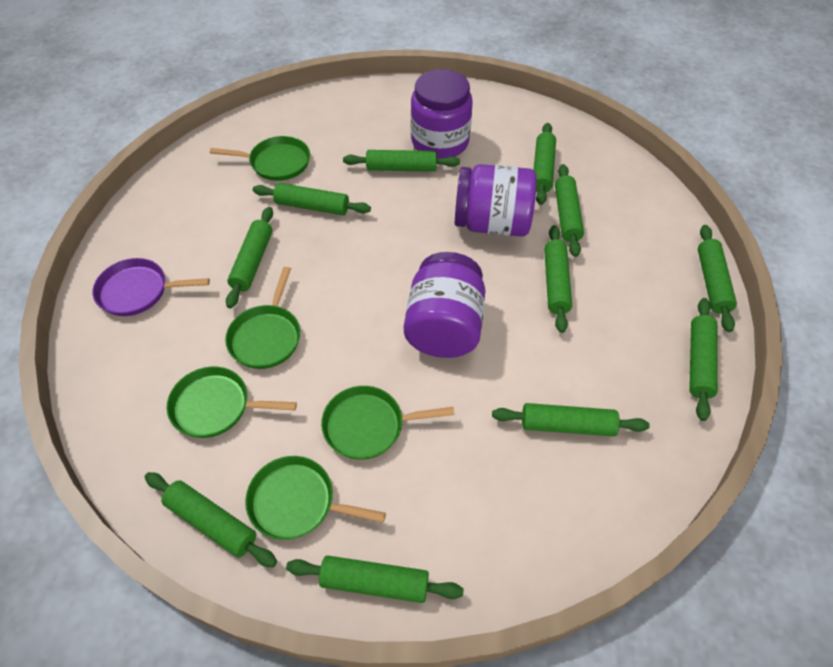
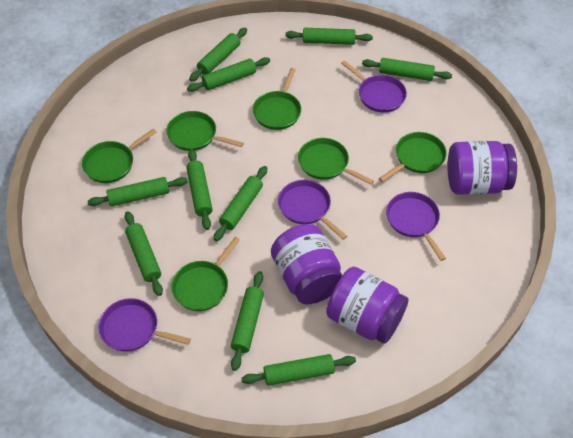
green pan: [167,367,297,438] [210,136,310,181] [225,267,300,369] [245,456,386,540] [321,386,455,460] = 5 -> [82,129,157,183] [166,111,244,151] [171,237,240,311] [253,68,301,130] [298,138,374,185] [379,132,447,182] = 6
green rolling pin: [145,472,277,568] [226,207,273,308] [253,183,371,215] [286,555,464,603] [343,150,460,172] [492,403,650,437] [533,123,556,205] [544,225,572,333] [555,164,584,257] [689,298,718,421] [698,225,737,332] = 11 -> [87,177,188,206] [124,211,163,296] [186,149,213,230] [187,57,270,92] [189,28,247,81] [214,166,267,241] [231,271,264,371] [242,354,356,386] [285,28,373,45] [362,58,452,81] = 10
purple pan: [93,258,210,316] = 1 -> [99,298,191,352] [278,180,347,240] [341,60,407,112] [386,192,446,261] = 4

